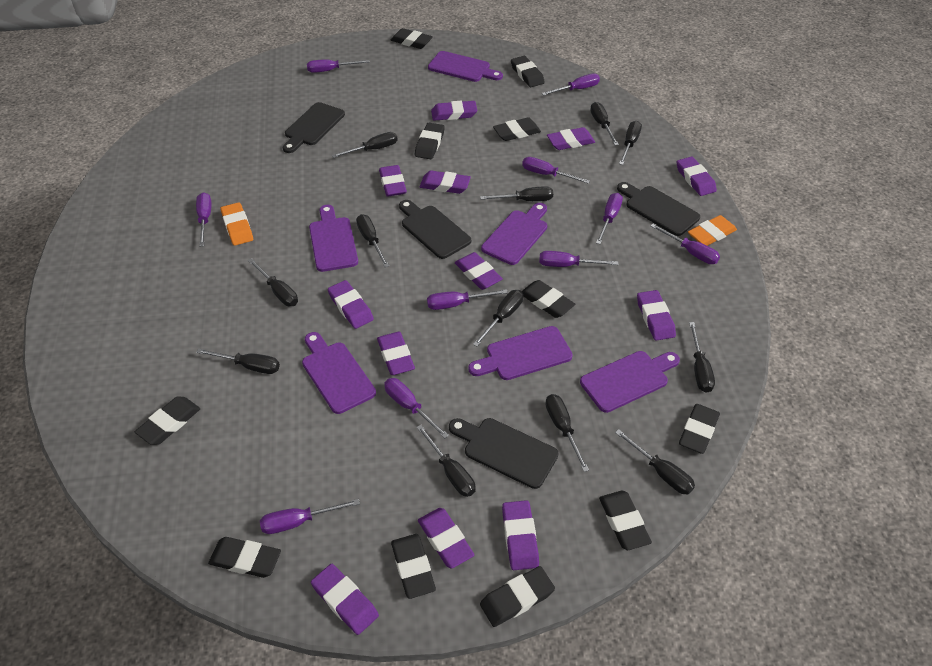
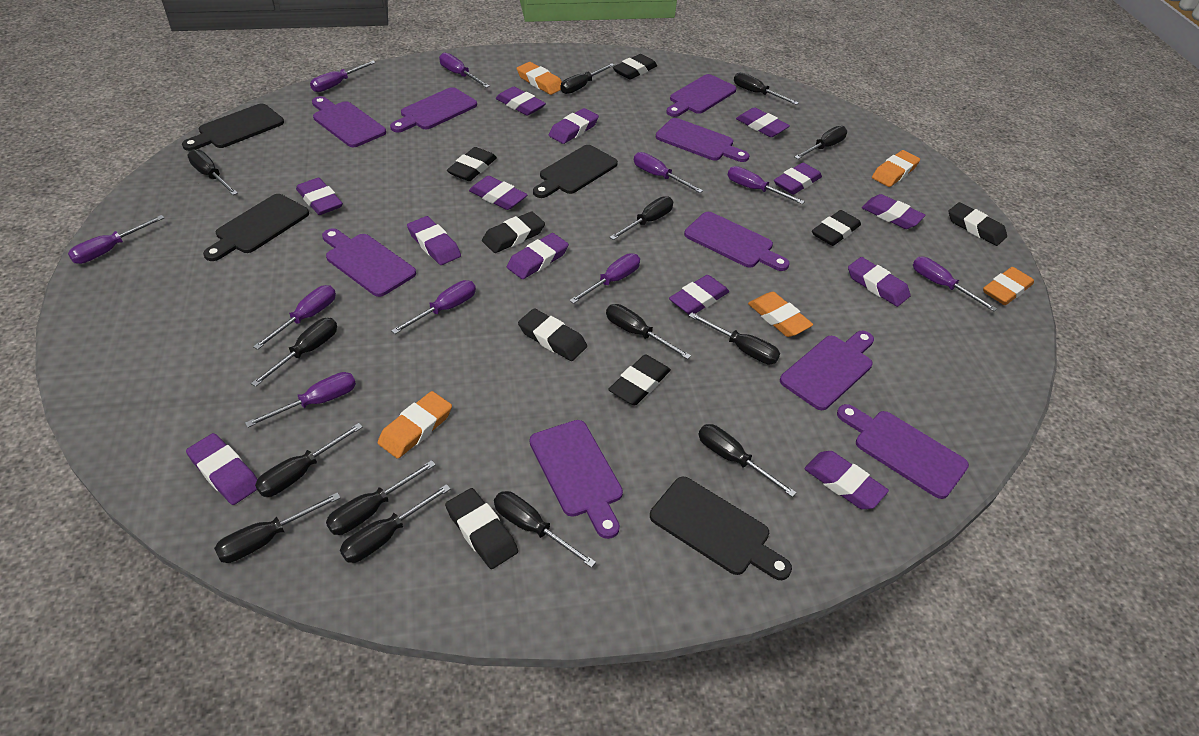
black eraser: [135,396,200,445] [208,537,281,578] [391,28,433,49] [391,534,436,599] [415,123,445,159] [480,566,555,627] [493,117,541,141] [511,56,545,87] [521,280,575,318] [599,491,652,550] [679,404,720,454] = 11 -> [445,488,518,569] [447,147,497,181] [482,211,545,253] [518,308,587,361] [608,355,671,405] [613,54,657,80] [812,210,861,246] [948,202,1007,246] = 8
black screwdriver: [196,348,280,374] [248,258,298,306] [332,132,398,158] [356,214,389,267] [416,425,475,497] [473,290,523,346] [480,186,553,201] [545,394,589,472] [590,102,619,145] [615,429,695,494] [619,121,642,165] [689,322,715,393] = 12 -> [187,149,238,195] [214,493,341,563] [251,318,337,387] [255,423,363,497] [326,460,436,535] [340,484,451,563] [494,491,596,568] [560,63,614,94] [606,304,691,359] [610,196,673,240] [689,312,780,364] [698,424,797,497] [734,72,799,105] [795,126,847,159] = 14
orange eraser: [221,202,253,246] [688,215,737,246] = 2 -> [378,391,452,459] [517,62,562,95] [748,292,813,337] [872,150,920,187] [983,267,1034,305] = 5
purple cutting board: [302,332,376,414] [309,205,358,272] [428,51,503,82] [468,326,573,380] [481,203,547,265] [580,351,680,413] = 6 -> [312,96,386,147] [322,228,416,297] [390,87,477,133] [530,420,623,539] [656,118,750,162] [666,74,736,117] [684,212,790,271] [780,331,874,410] [837,404,969,499] = 9
purple eraser: [311,564,379,635] [328,280,374,329] [377,332,415,375] [379,165,407,197] [418,508,474,569] [420,171,471,194] [431,101,477,121] [455,252,503,290] [502,500,539,570] [547,127,595,150] [637,290,676,341] [677,156,717,196] = 12 -> [186,433,257,505] [296,178,343,215] [407,216,461,265] [469,176,528,210] [496,87,546,116] [507,233,569,279] [549,108,599,144] [669,275,729,315] [736,107,790,137] [774,162,822,195] [804,451,889,509] [848,257,911,307] [862,194,925,229] = 13

